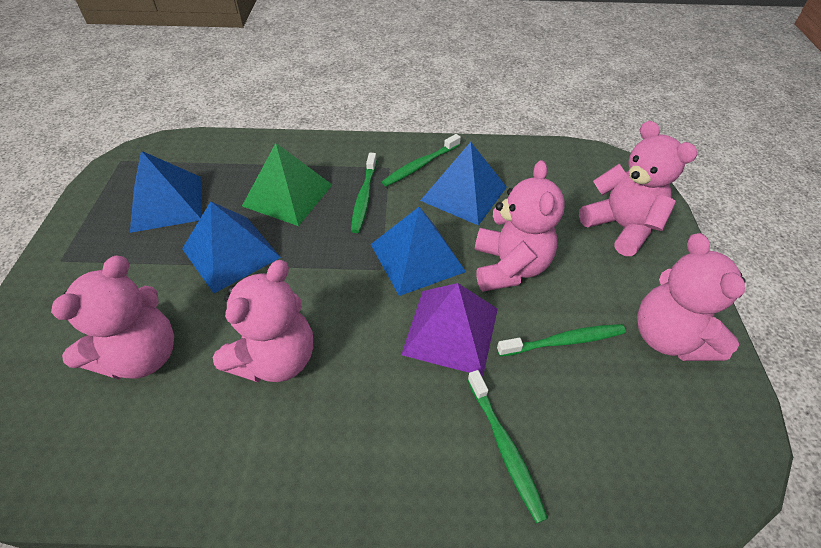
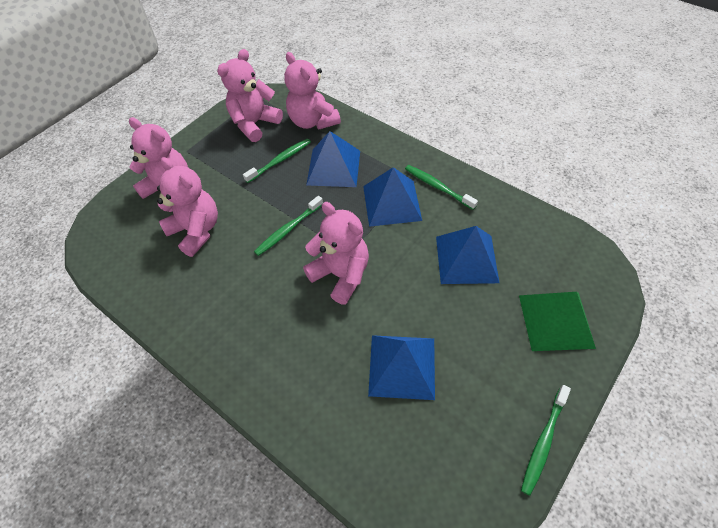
purple pyramid: [401,283,498,376] = 1 -> none = 0

